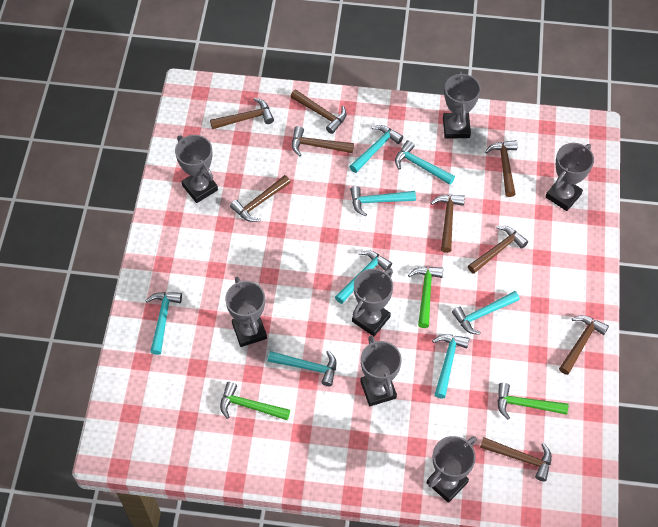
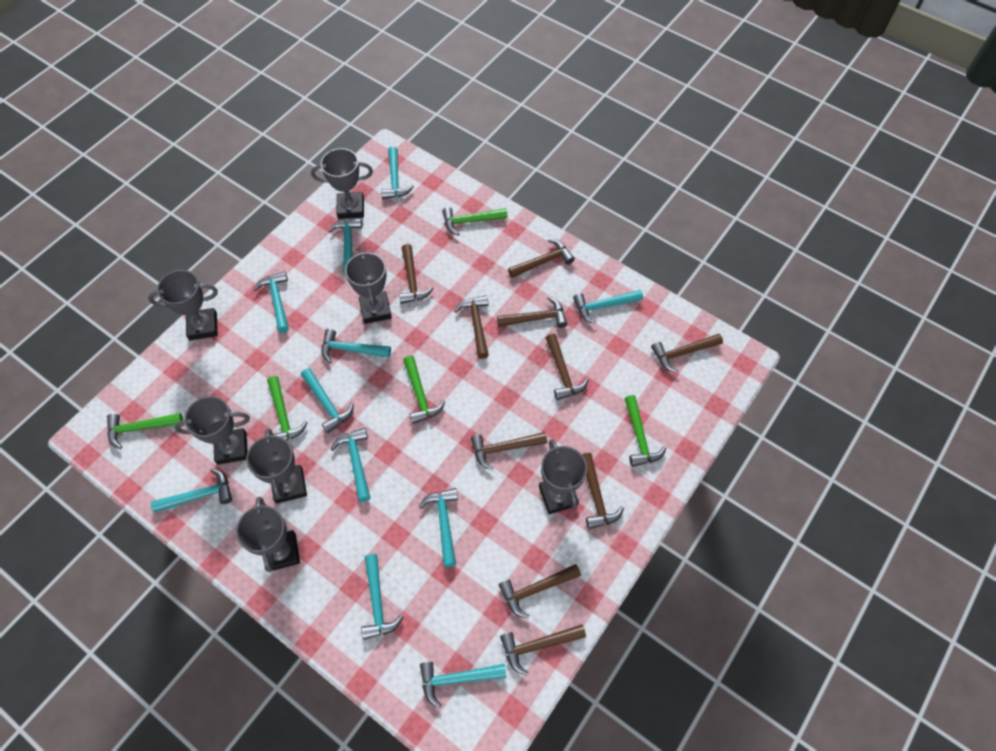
brown hammer: [210,98,274,129] [230,175,291,222] [290,90,347,134] [292,126,354,156] [431,195,465,253] [468,226,528,274] [480,437,552,481] [485,140,517,197] [559,315,609,375] = 9 -> [399,244,433,304] [454,295,489,359] [471,432,547,470] [497,296,567,328] [499,564,581,619] [500,624,586,676] [508,239,575,278] [546,334,589,400] [582,453,624,529] [651,334,723,373] = 10
green hammer: [220,382,290,420] [408,267,443,328] [497,383,569,419] = 3 -> [107,413,183,449] [267,376,308,441] [403,356,445,424] [442,207,507,236] [624,395,667,467] = 5
turquoise hammer: [145,292,182,355] [268,350,336,386] [335,250,392,304] [349,125,403,173] [350,186,416,217] [395,140,455,185] [432,334,470,398] [452,291,520,335] = 8 -> [151,468,232,513] [254,271,289,333] [301,368,354,433] [321,329,391,363] [328,218,362,275] [330,428,371,502] [361,554,404,640] [381,147,414,199] [419,488,458,567] [420,662,506,708] [573,290,643,324] = 11

